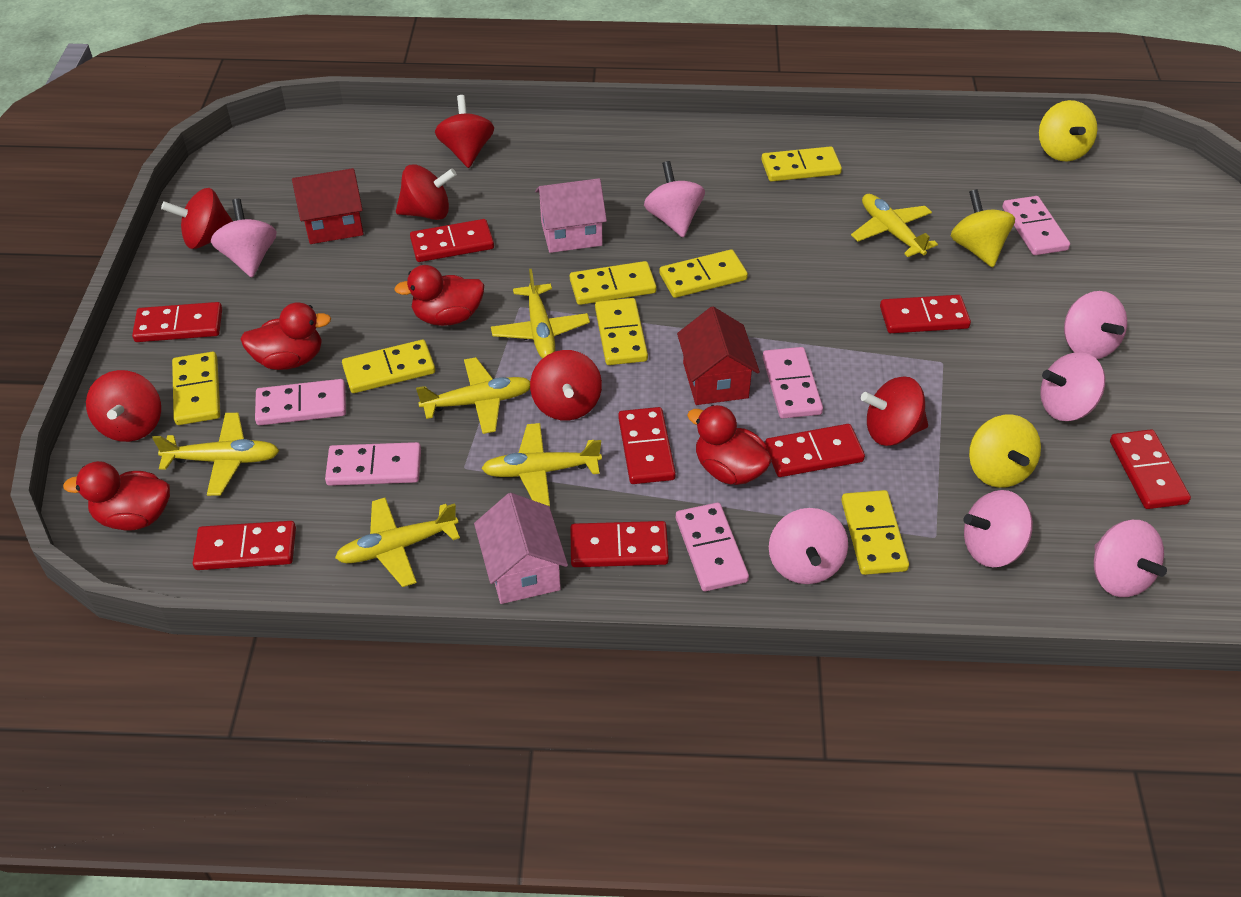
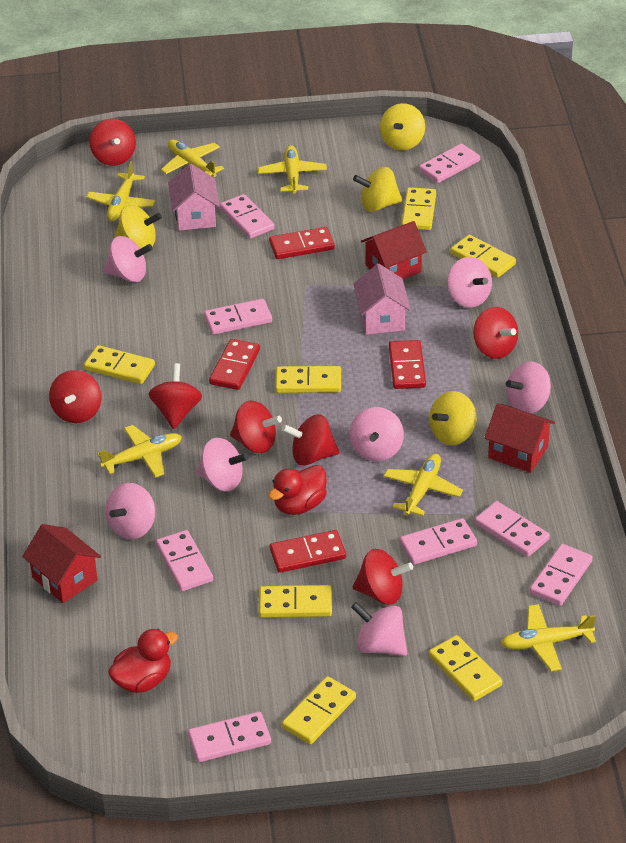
pink domino: [255,379,346,425] [325,442,421,486] [676,503,749,591] [763,347,823,419] [1002,196,1070,255] = 5 -> [156,530,213,591] [188,712,271,762] [204,299,272,335] [220,194,275,239] [400,518,477,565] [419,144,480,183] [475,501,550,557] [530,544,593,606] = 8
red domino: [132,302,222,342] [193,521,296,570] [410,219,494,262] [570,521,669,567] [618,407,676,484] [765,424,865,477] [880,295,971,333] [1110,429,1191,509] = 8 -> [209,339,260,390] [269,227,335,259] [270,530,346,573] [389,340,426,389] = 4
red duck: [63,461,170,531] [240,302,331,370] [394,265,484,326] [687,405,772,485] = 4 -> [108,629,178,693] [268,465,327,515] = 2
red house: [292,168,364,244] [677,307,760,405] = 2 -> [22,524,101,603] [361,221,427,279] [485,403,555,473] = 3
red spinning top: [86,370,161,442] [161,188,233,249] [396,164,457,220] [435,95,494,168] [530,350,602,421] [861,377,928,446] = 6 -> [49,370,102,423] [89,119,136,166] [149,363,202,429] [230,401,282,453] [282,414,339,466] [353,549,413,605] [473,307,518,359] = 7
yellow spinning top: [951,189,1015,267] [969,414,1041,488] [1039,100,1097,161] = 3 -> [114,205,162,249] [353,167,403,212] [380,103,425,150] [429,391,476,445] = 4

